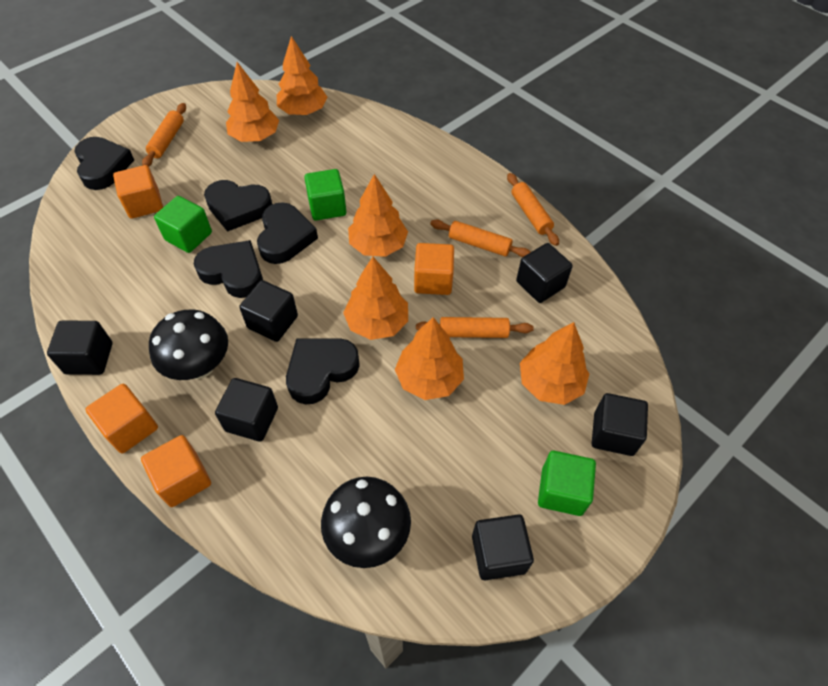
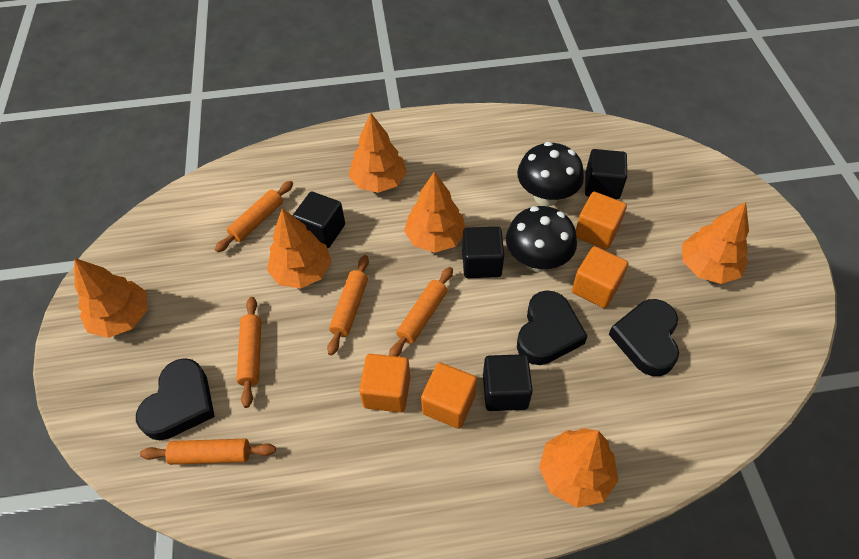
black cube: [47,321,113,375] [215,378,278,442] [239,280,298,342] [472,514,534,580] [516,243,573,303] [592,393,648,456] = 6 -> [293,192,345,248] [462,227,504,278] [483,354,533,411] [585,149,627,199] = 4
black heart: [74,137,134,190] [194,240,263,298] [204,180,273,232] [257,202,318,264] [286,338,360,404] = 5 -> [136,358,215,441] [517,290,588,365] [608,299,679,376] = 3
green cube: [154,196,212,253] [304,169,346,221] [538,451,596,516] = 3 -> none = 0
orange rolling pin: [142,103,186,167] [416,317,534,338] [430,220,531,258] [507,173,559,246] = 4 -> [140,439,276,465] [215,181,293,252] [237,297,261,408] [327,255,369,356] [389,267,453,357] = 5

